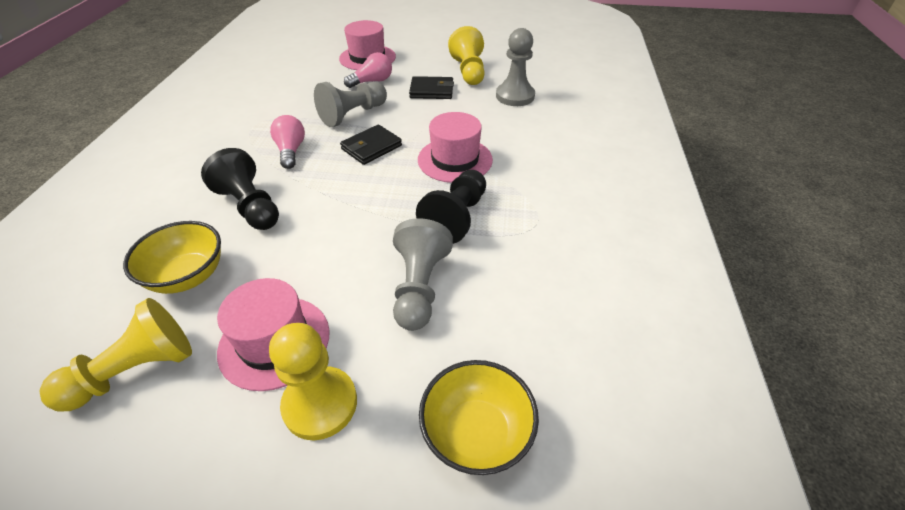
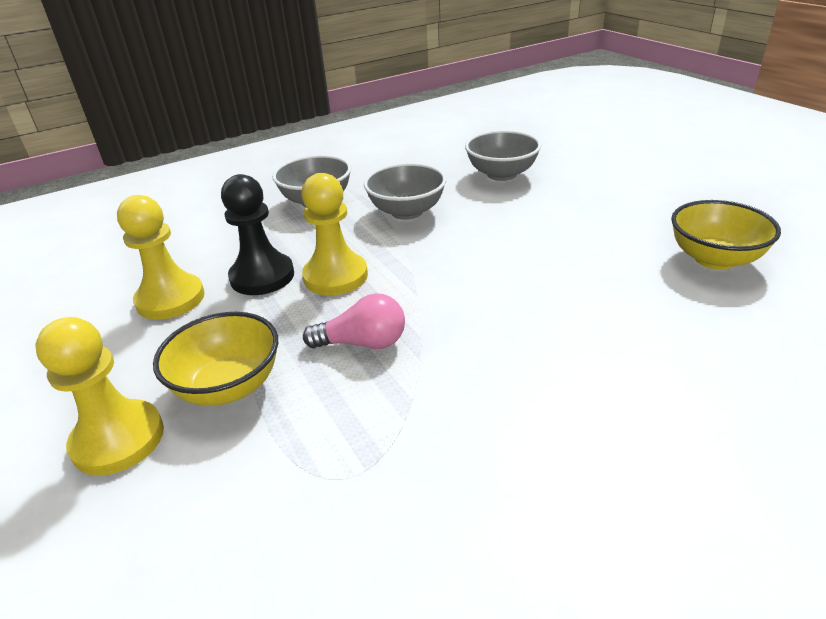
black pawn: [201,148,279,230] [416,170,486,244] = 2 -> [221,174,294,295] = 1
black wallet: [340,125,402,165] [409,76,454,99] = 2 -> none = 0
grey bowl: none = 0 -> [272,155,351,207] [364,163,446,220] [465,130,541,181] = 3
grey pawn: [314,82,387,127] [393,218,453,331] [496,28,535,106] = 3 -> none = 0
pink hat: [217,278,330,391] [339,20,396,70] [418,112,493,183] = 3 -> none = 0
pink light bulb: [270,115,305,169] [344,52,392,88] = 2 -> [303,293,405,349] = 1

